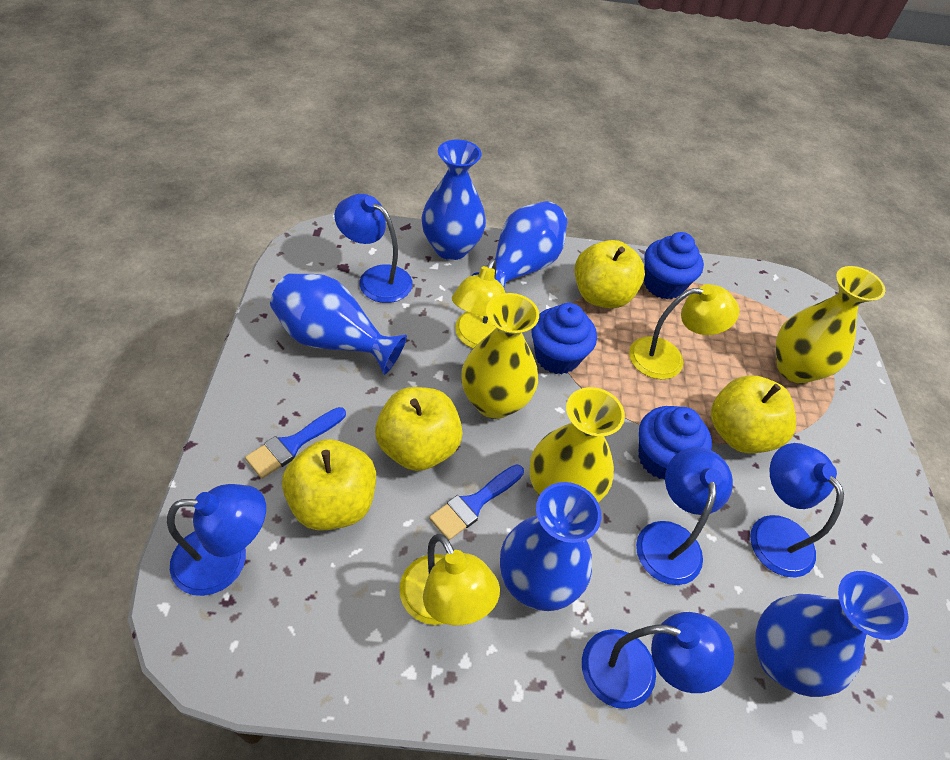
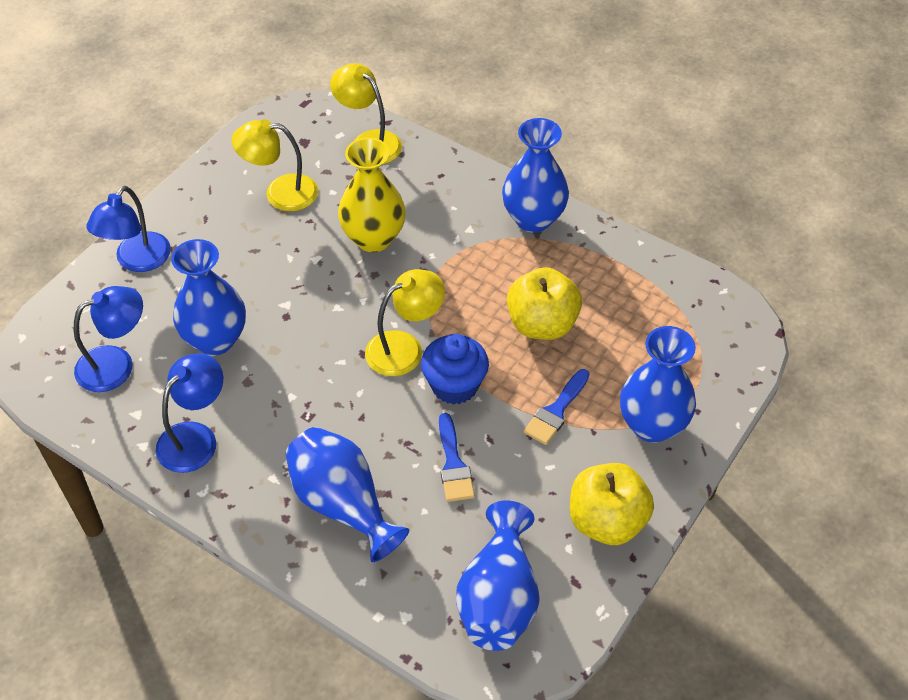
blue cupcake: [531,303,597,374] [639,406,712,479] [644,232,704,299] = 3 -> [421,334,489,405] = 1
blue lamp: [167,484,266,596] [334,194,413,303] [582,612,734,709] [636,447,733,585] [750,443,844,577] = 5 -> [74,286,143,392] [86,186,171,272] [156,353,223,473] = 3
yellow apple: [282,439,376,531] [375,387,463,471] [575,240,645,309] [711,375,796,453] = 4 -> [507,267,582,340] [570,463,654,545] = 2
yellow vase: [461,293,539,419] [529,387,625,503] [776,266,885,384] = 3 -> [338,137,406,252] = 1

